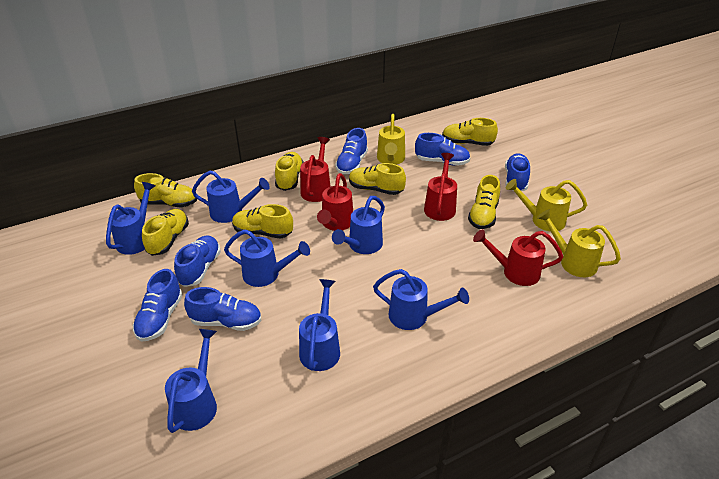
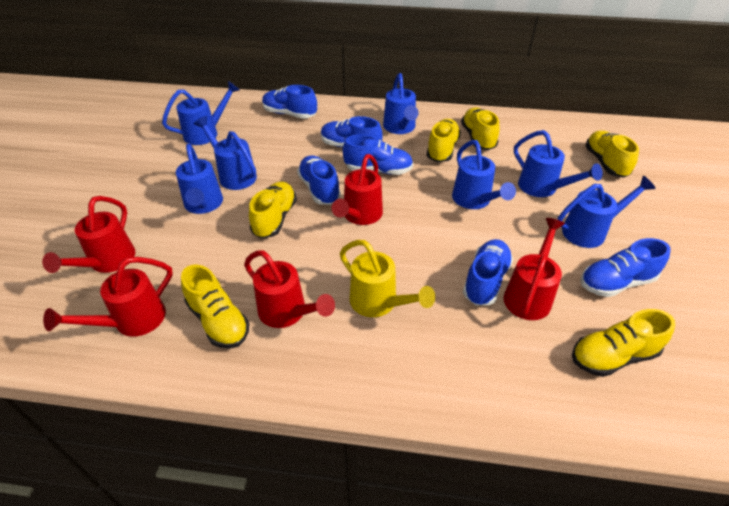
red watering can: [300,137,331,202] [317,173,353,231] [424,153,457,221] [473,229,563,286] = 4 -> [42,196,135,273] [43,257,173,337] [244,250,335,328] [331,154,383,225] [503,218,565,320] = 5
yellow shoe: [134,173,197,207] [142,209,189,256] [232,204,293,239] [275,152,304,191] [349,163,406,195] [442,118,498,146] [468,175,500,229] = 7 -> [181,265,249,349] [249,182,297,238] [427,119,461,162] [461,108,499,150] [572,309,675,377] [585,131,639,178] = 6
yellow watering can: [377,114,405,165] [506,179,587,231] [537,209,621,277] = 3 -> [340,240,435,317] = 1

